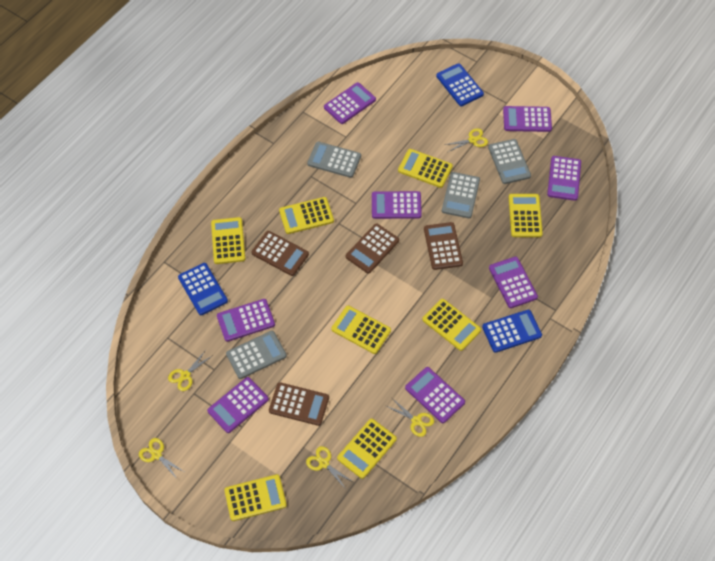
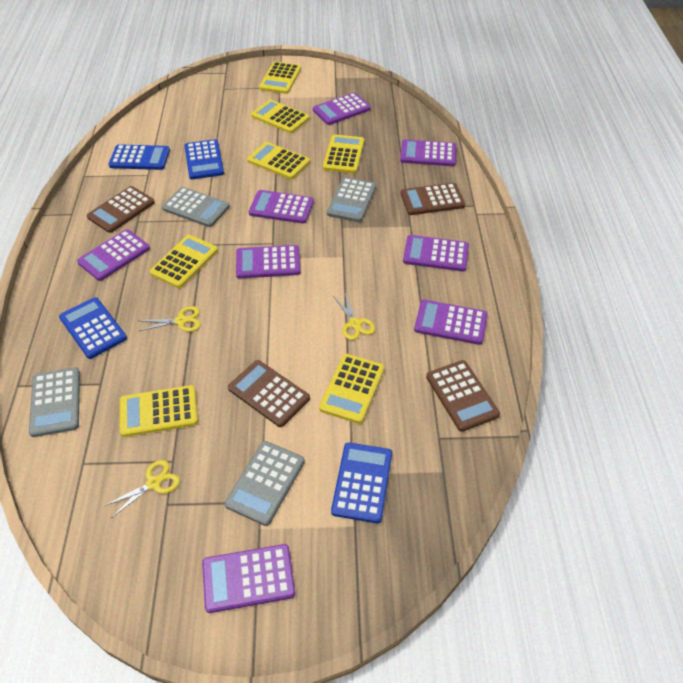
blue calculator: [178,263,228,315] [436,63,484,106] [482,310,542,353] = 3 -> [59,297,127,359] [108,144,170,170] [184,139,224,179] [331,442,392,523] = 4
yellow calculator: [211,217,245,264] [224,474,287,521] [279,197,334,234] [331,305,391,354] [337,419,397,479] [398,149,453,188] [422,299,481,351] [509,194,543,237] = 8 -> [120,385,198,437] [149,235,218,288] [247,142,310,179] [251,99,310,133] [259,62,301,94] [319,354,385,424] [323,134,364,173] = 7
yellow scissors: [139,438,184,480] [168,350,212,391] [306,446,353,489] [387,398,434,437] [445,128,488,152] = 5 -> [104,460,180,518] [139,306,201,332] [333,293,375,340] = 3

